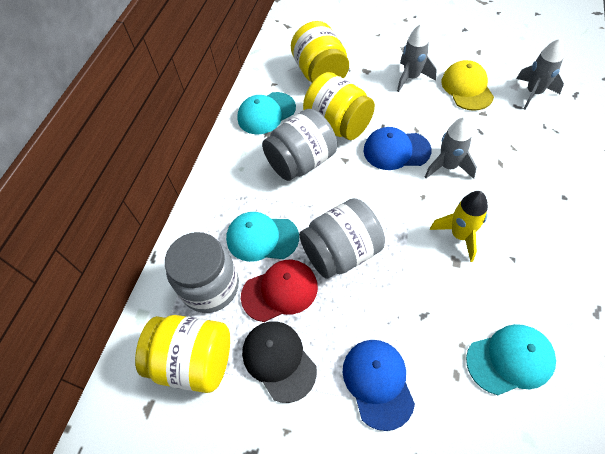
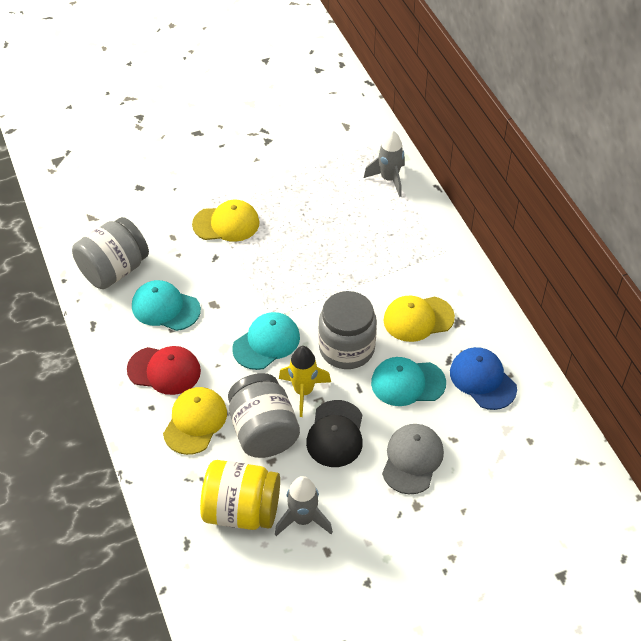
blue cap: [342,340,415,431] [364,127,431,170] = 2 -> [450,347,517,410] = 1
grey cap: none = 0 -> [382,424,444,494] = 1
grey rocket: [397,24,437,92] [425,117,477,179] [516,39,564,110] = 3 -> [275,476,333,536] [364,130,405,197] = 2
yellow cap: [441,60,494,111] = 1 -> [163,387,227,455] [192,200,260,242] [383,296,455,342] = 3
yellow jar: [135,315,230,393] [291,21,349,82] [303,72,375,140] = 3 -> [200,460,280,530] = 1

